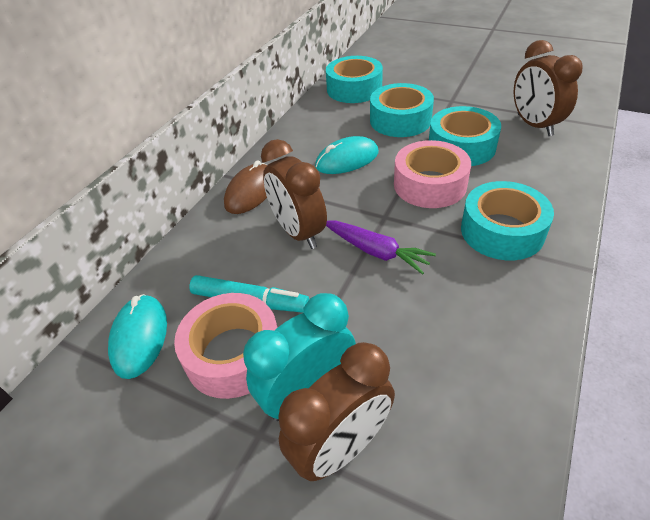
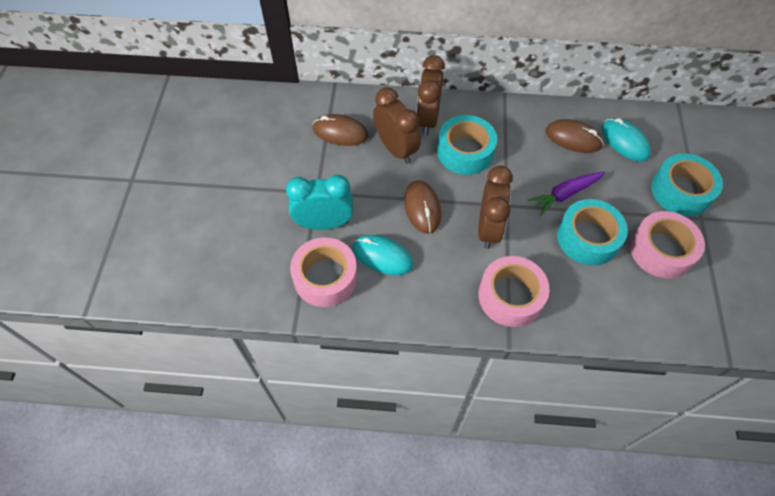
brown mouse: [224,160,267,214] = 1 -> [313,114,368,146] [404,180,441,234] [546,119,604,153] = 3
pink tape: [174,293,277,399] [394,140,471,208] = 2 -> [290,237,358,307] [478,256,549,327] [630,211,705,279] = 3
turquoise marker: [189,275,309,313] = 1 -> none = 0
turquoise tape: [326,56,383,103] [370,83,434,137] [429,106,501,166] [461,181,554,260] = 4 -> [437,115,497,175] [557,199,628,266] [651,154,723,216] = 3

